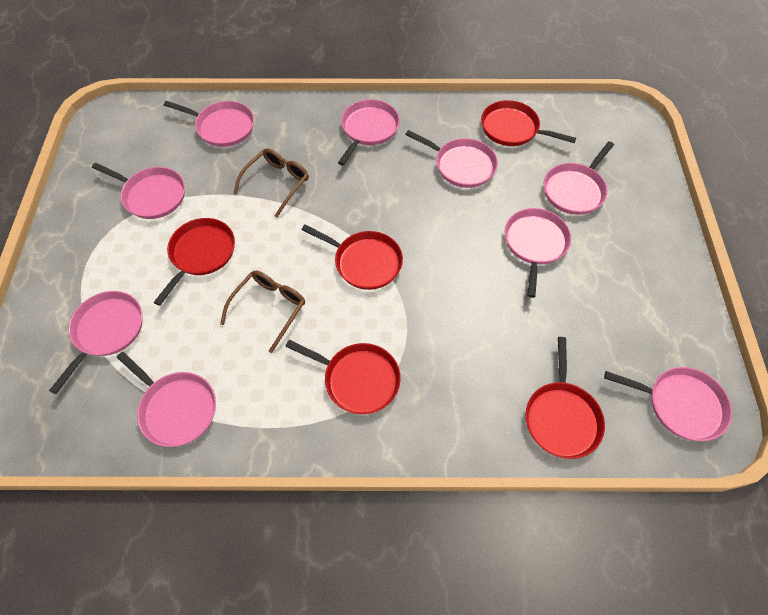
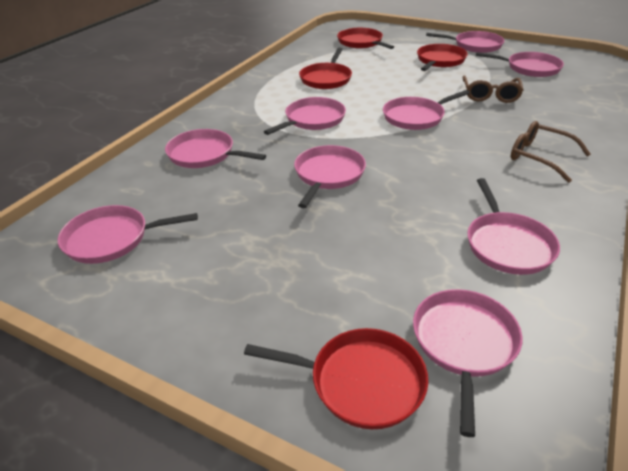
red pan: [154,218,235,306] [285,340,401,414] [301,225,403,290] [481,100,576,146] [526,337,605,459] = 5 -> [244,328,428,429] [299,48,352,89] [337,28,394,49] [417,44,468,71] = 4

